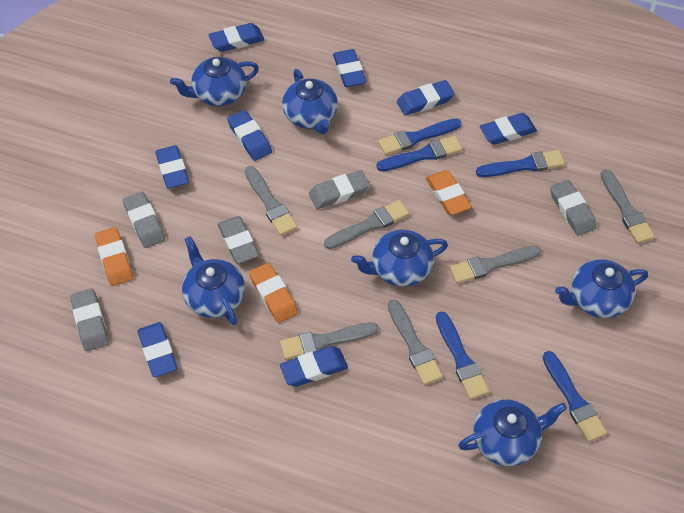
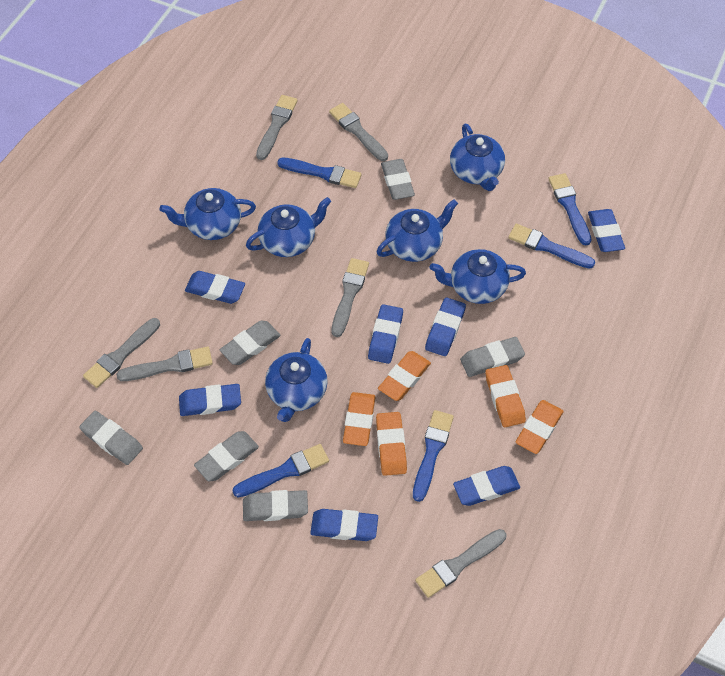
blue eraser: [138,322,177,377] [155,145,189,188] [209,23,264,52] [227,110,272,161] [280,346,348,387] [333,49,366,87] [397,80,455,116] [480,113,537,145] = 8 -> [179,384,241,416] [185,271,245,304] [310,509,378,541] [368,304,403,364] [425,297,466,356] [453,466,520,506] [588,209,625,252] = 7
grey eraser: [70,288,109,351] [123,192,165,248] [218,216,259,264] [309,170,370,209] [550,180,597,236] = 5 -> [79,411,143,465] [194,431,259,481] [220,320,281,365] [243,490,308,521] [381,159,415,200] [460,337,525,377] = 6
orange eraser: [95,227,133,286] [249,263,298,323] [426,170,472,215] = 3 -> [343,392,376,446] [376,412,407,476] [378,351,431,401] [486,365,526,427] [516,400,564,454] = 5

